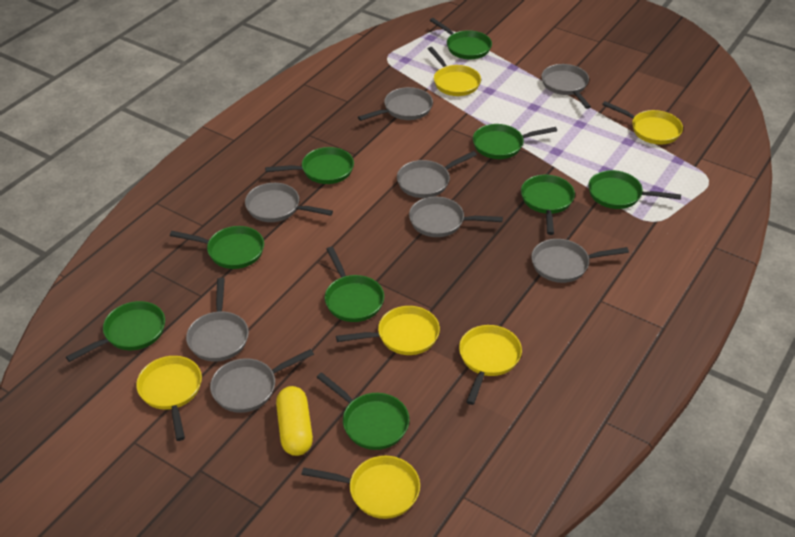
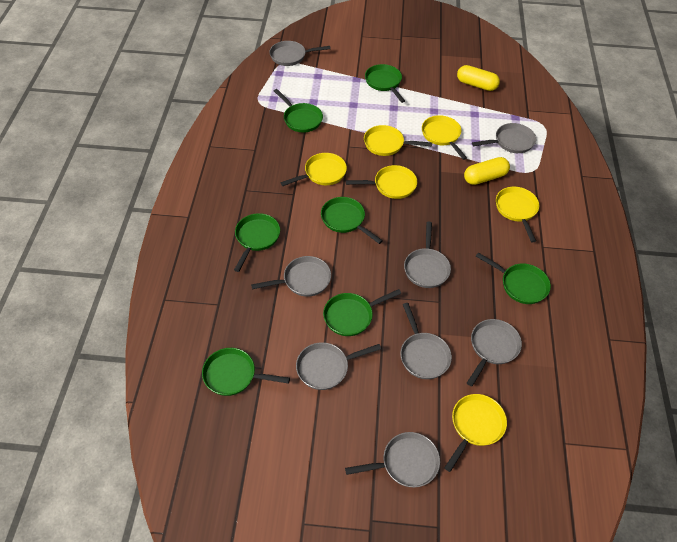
green pan: [66,301,165,362] [170,226,264,269] [265,147,354,184] [316,372,409,450] [325,247,384,322] [429,18,492,59] [473,124,557,159] [521,175,575,235] [588,170,681,209] = 9 -> [202,348,290,396] [234,213,280,272] [274,89,323,133] [321,197,383,244] [323,289,401,336] [365,64,405,103] [476,252,551,304] = 7
yellow capsule: [276,386,313,456] = 1 -> [457,65,500,91] [464,157,510,185] = 2

